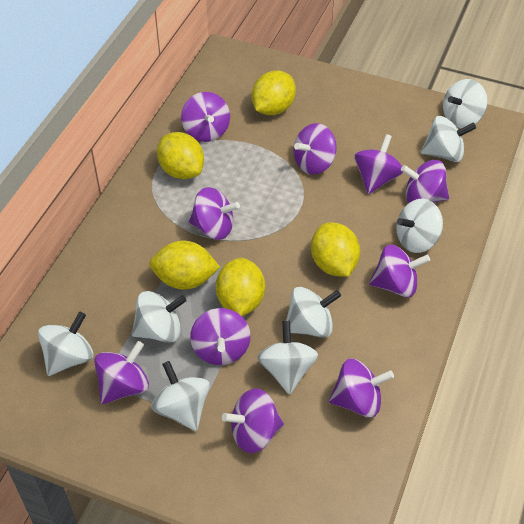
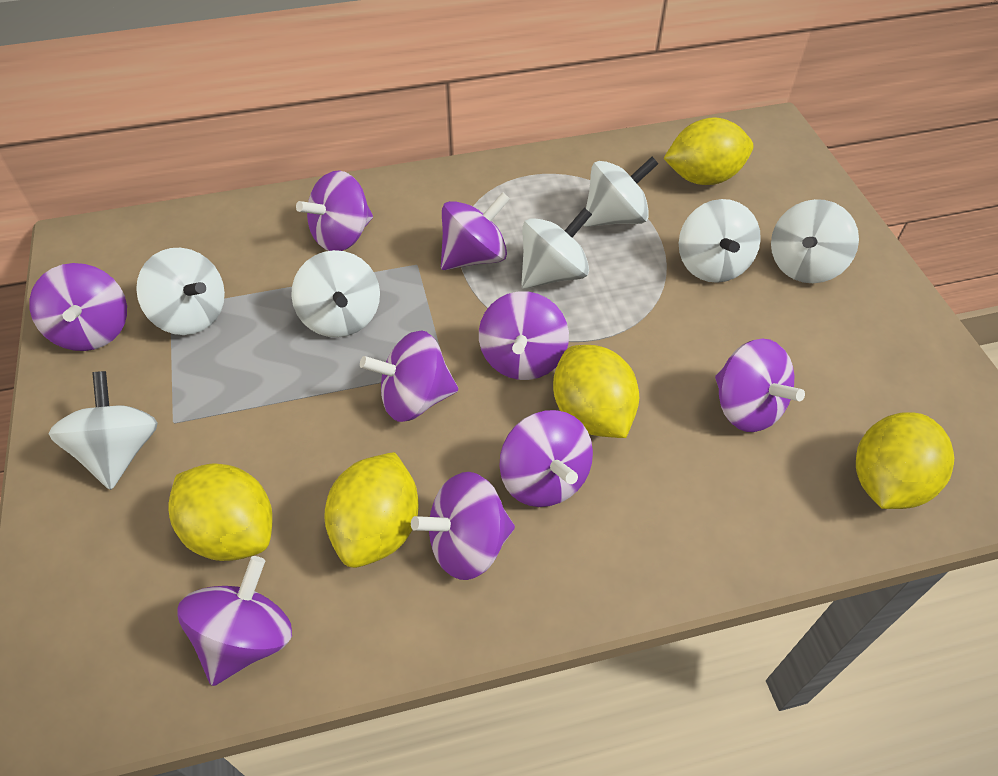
purple spinning top: [94,341,149,404] [181,92,230,142] [189,187,240,240] [190,308,251,365] [222,388,284,453] [293,123,337,175] [329,359,394,417] [354,134,403,194] [369,245,430,297] [401,160,449,203] = 10 -> [29,263,127,351] [177,556,292,686] [296,170,373,251] [360,330,458,422] [411,472,515,580] [441,192,510,270] [479,291,569,380] [500,410,593,507] [715,339,805,432] = 9
white spinning top: [38,312,93,376] [132,291,187,343] [151,361,210,431] [257,321,318,395] [286,287,341,338] [396,199,443,253] [421,116,476,162] [443,79,488,128] = 8 -> [49,371,158,490] [136,248,225,335] [291,250,380,337] [521,208,592,289] [583,157,658,227] [679,199,761,283] [771,199,859,283] = 7

